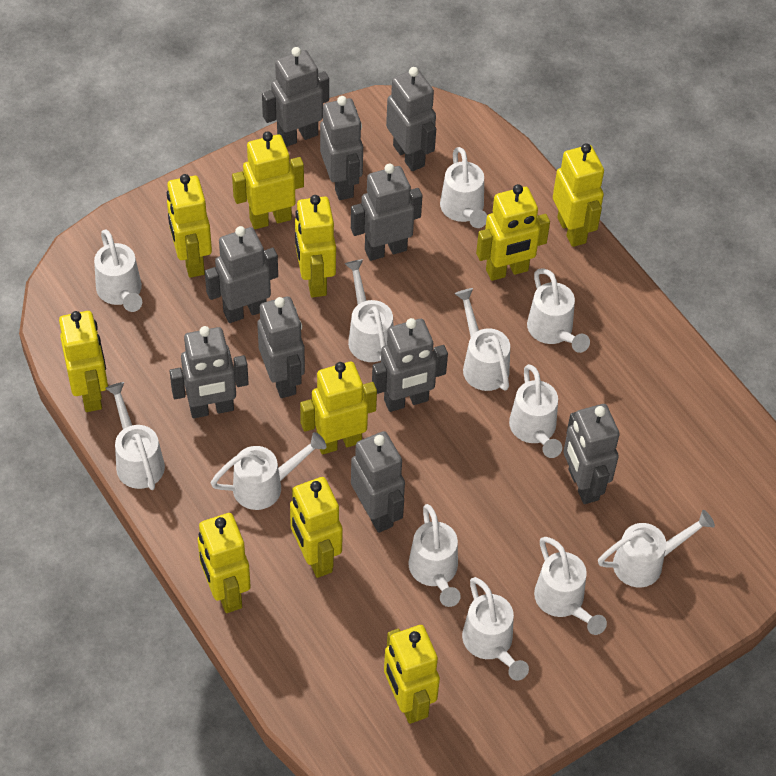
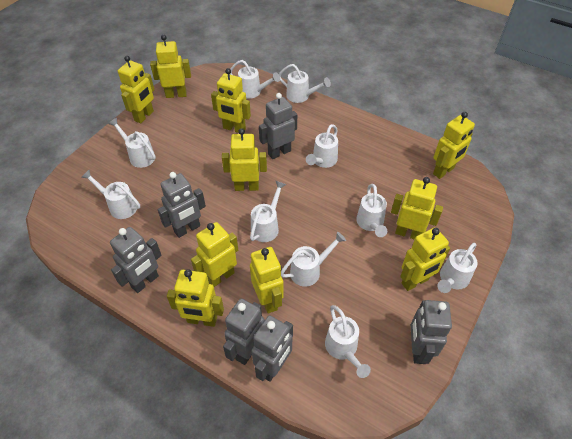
grey robot: [170,326,249,418] [205,226,278,323] [257,296,305,398] [262,47,329,147] [320,96,363,200] [351,163,422,261] [351,431,405,533] [372,318,448,412] [386,67,436,171] [563,404,620,504] = 10 -> [110,227,162,293] [158,172,206,238] [223,298,265,365] [251,315,293,382] [259,93,297,159] [411,300,452,364] = 6
white watering can: [94,229,142,312] [105,382,165,490] [211,432,326,510] [345,259,394,362] [408,504,461,607] [440,147,487,228] [455,288,510,391] [462,577,529,681] [509,364,562,458] [527,268,590,353] [534,537,607,635] [598,510,715,587] = 12 -> [81,170,140,219] [108,118,156,168] [230,60,280,99] [250,181,286,242] [279,64,331,103] [281,232,346,287] [306,124,338,168] [325,305,371,378] [356,184,387,237] [437,243,478,293] = 10

